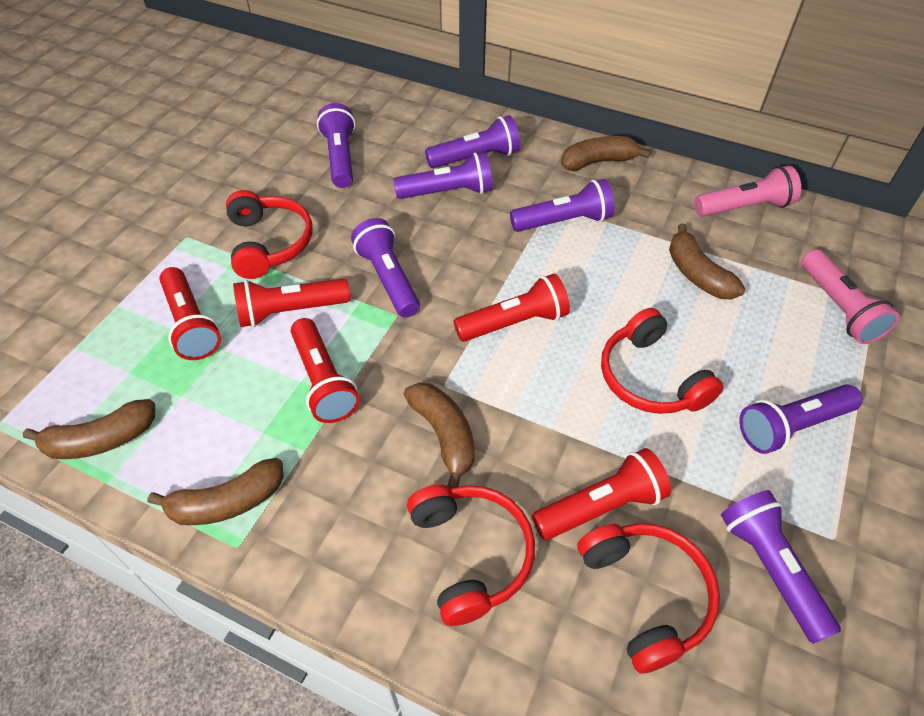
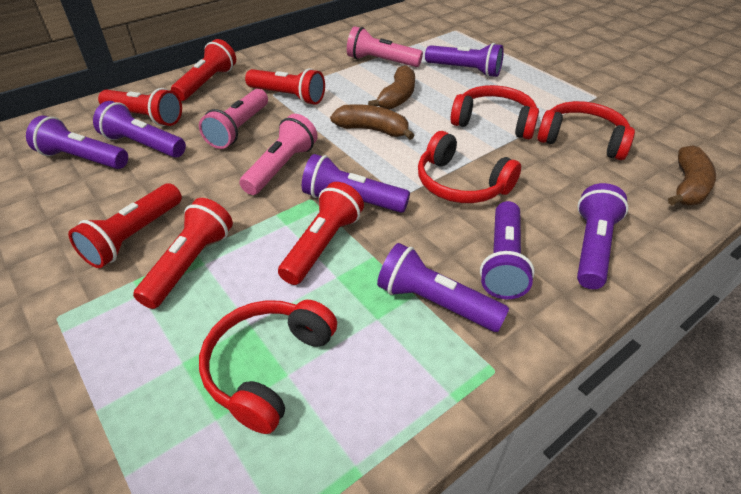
brown banana: [23,399,155,459] [148,458,284,525] [403,383,475,489] [561,136,651,171] [669,223,745,300] = 5 -> [330,104,414,140] [368,65,415,110] [668,146,716,205] = 3
pink flashlight: [694,165,801,217] [801,249,900,344] = 2 -> [199,89,268,149] [239,114,318,195] [347,26,423,67] = 3
red flashlight: [159,267,221,360] [233,279,350,327] [291,318,360,423] [454,274,570,342] [532,448,671,540] = 5 -> [68,184,182,268] [98,88,182,126] [133,198,233,309] [171,39,236,101] [245,68,325,105] [278,182,364,285] = 6

